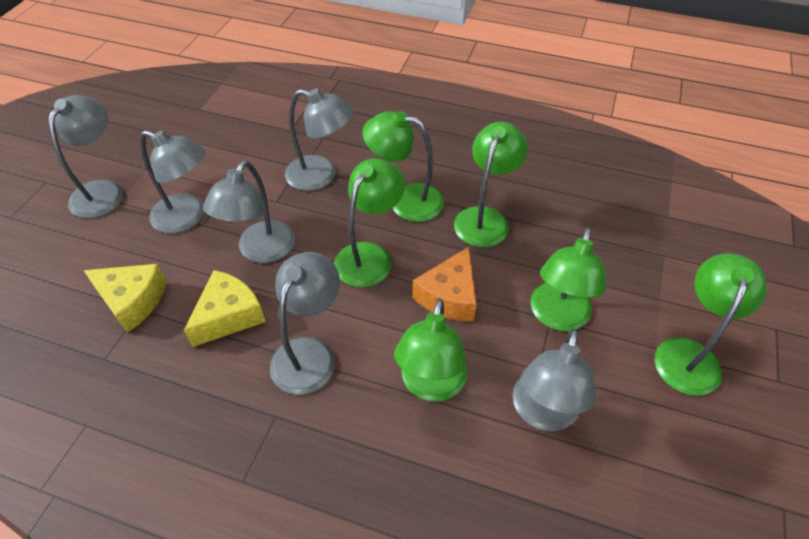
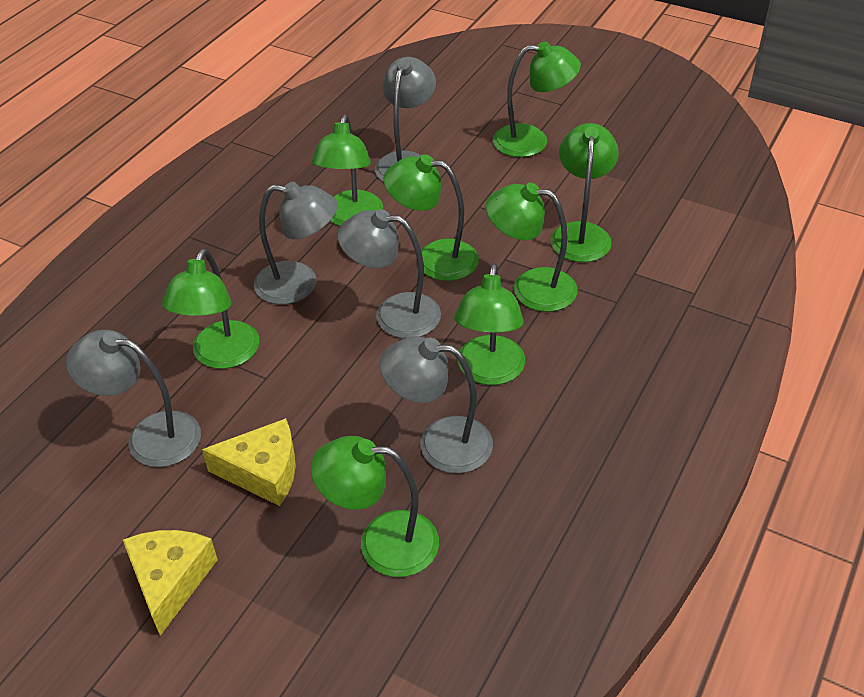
green lamp: [334,158,405,287] [362,111,444,222] [394,298,467,402] [454,122,528,247] [531,228,606,331] [655,254,767,395] = 6 -> [162,249,260,369] [311,115,383,226] [311,436,439,577] [384,154,479,281] [454,263,525,385] [486,183,578,312] [493,41,581,157] [550,123,619,262] = 8
grey lamp: [48,95,123,218] [140,130,205,233] [203,160,295,263] [270,252,340,394] [285,88,353,191] [513,329,596,431] = 6 -> [66,330,201,467] [254,182,338,304] [337,209,441,338] [375,57,436,182] [380,336,493,473] = 5
orange cheese: [413,247,477,322] = 1 -> none = 0

